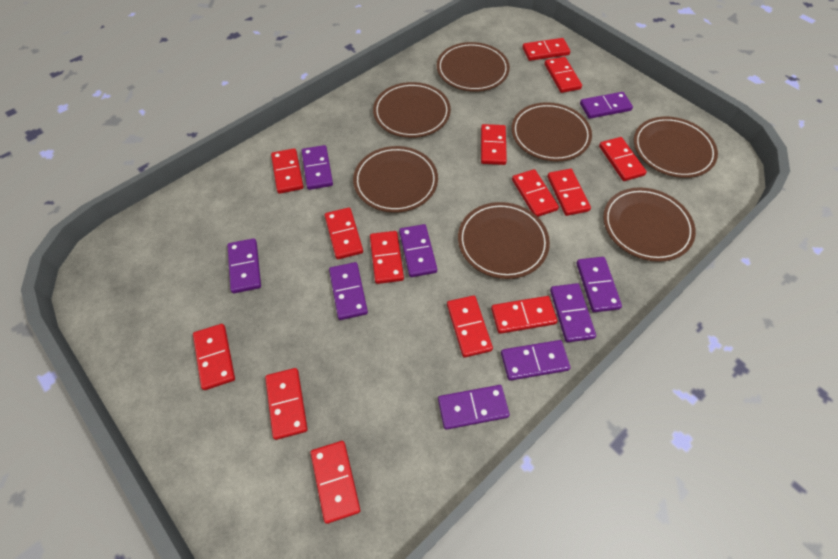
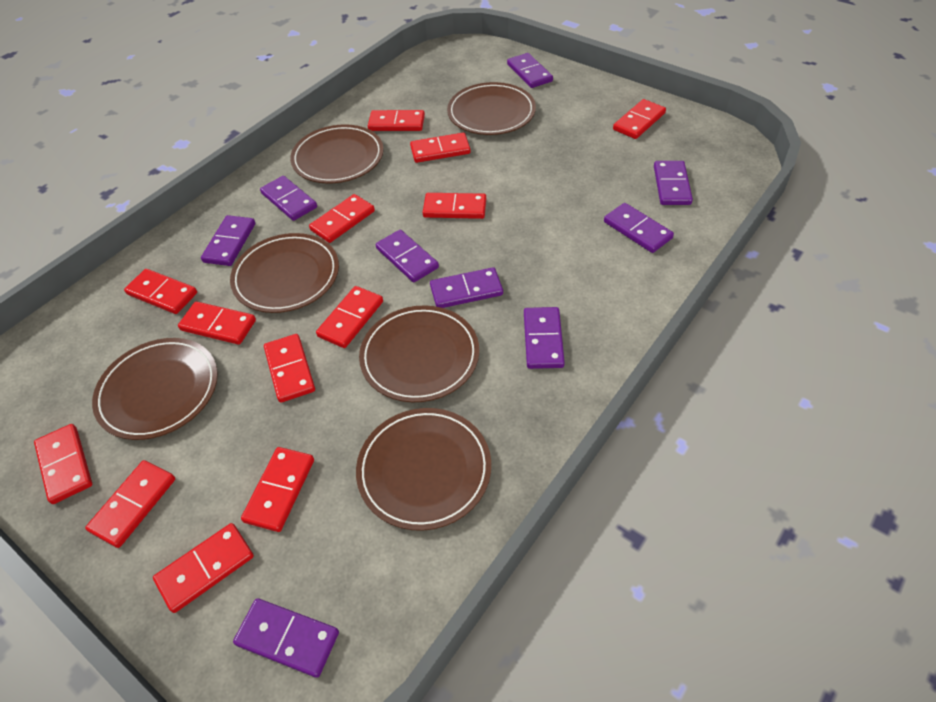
brown plate: [353,146,438,213] [373,82,451,138] [437,42,510,92] [458,202,550,279] [511,102,592,161] [603,187,696,262] [634,117,718,178] = 7 -> [92,338,218,440] [230,233,339,313] [290,124,384,184] [356,408,491,531] [359,305,479,402] [447,82,536,135] = 6
red domino: [193,324,235,390] [265,368,308,440] [271,148,303,194] [311,441,360,524] [325,207,363,259] [370,231,404,284] [447,295,493,358] [481,124,507,165] [491,296,558,334] [512,169,559,217] [522,38,570,61] [544,57,582,93] [547,169,591,216] [599,137,647,181] = 14 -> [34,424,92,504] [85,460,175,548] [124,269,197,314] [153,523,254,613] [178,302,256,345] [241,447,314,532] [264,334,315,403] [309,194,375,243] [316,286,383,348] [368,110,425,131] [410,133,471,163] [423,193,486,219] [613,99,666,139] = 13

